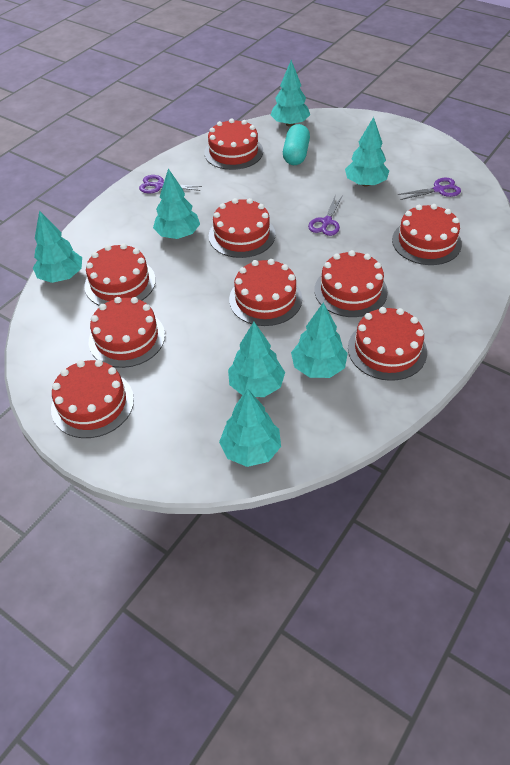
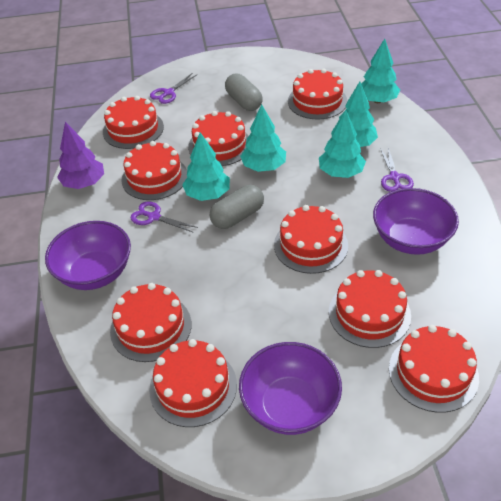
grey capsule: none = 0 -> [210,185,264,229] [225,73,263,111] = 2
purple bowl: none = 0 -> [45,221,131,290] [239,342,342,435] [373,188,459,255] = 3
purple tree: none = 0 -> [57,122,104,189] = 1
turquoise capsule: [283,124,310,165] = 1 -> none = 0
turquoise tree: [33,211,82,283] [153,168,200,239] [219,389,281,467] [228,322,285,397] [270,60,310,127] [291,303,348,378] [345,117,389,186] = 7 -> [182,132,230,201] [240,104,286,172] [319,110,366,178] [339,82,378,147] [361,39,400,103] = 5

